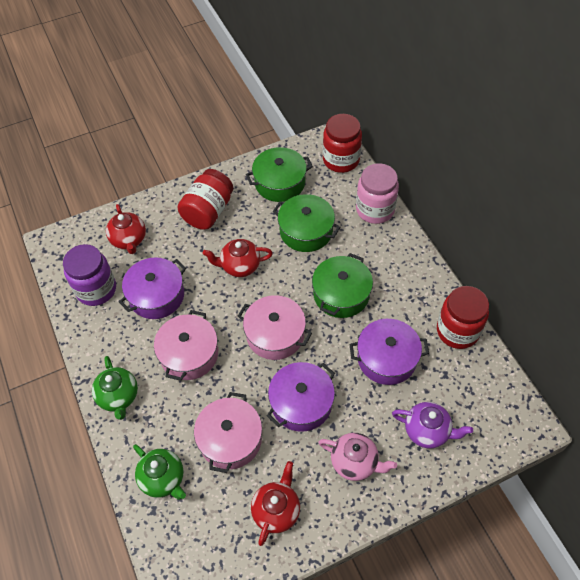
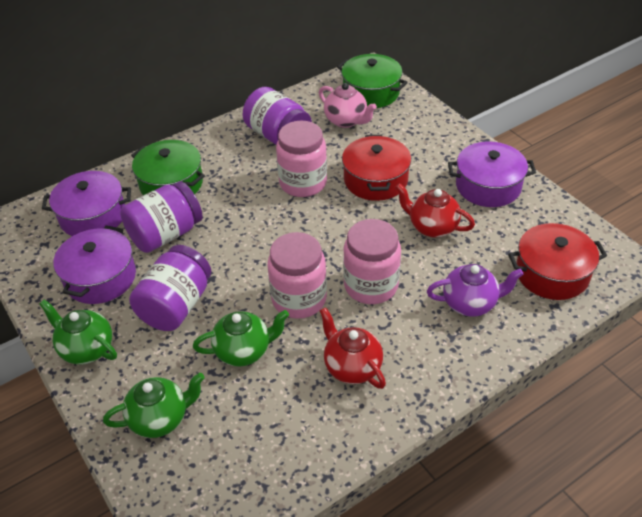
green pot: [246,147,313,202] [272,194,341,252] [312,253,373,318] = 3 -> [131,140,205,195] [337,54,408,108] = 2
green teapot: [92,356,138,420] [133,444,186,500] = 2 -> [39,299,117,364] [103,373,205,438] [193,310,289,366] = 3
pink jar: [356,163,399,224] = 1 -> [268,232,327,319] [276,121,327,197] [343,219,401,304] = 3
pink pot: [154,310,218,381] [194,392,262,473] [238,295,312,360] = 3 -> none = 0
purple jar: [63,244,116,306] = 1 -> [120,181,202,253] [129,245,211,331] [243,87,312,145] = 3
red jar: [178,169,233,230] [323,114,362,173] [437,286,489,349] = 3 -> none = 0
red pot: none = 0 -> [342,135,411,201] [508,223,607,300] = 2
red teapot: [106,204,146,254] [203,239,273,277] [251,461,300,546] = 3 -> [320,307,386,389] [395,183,475,238] = 2

